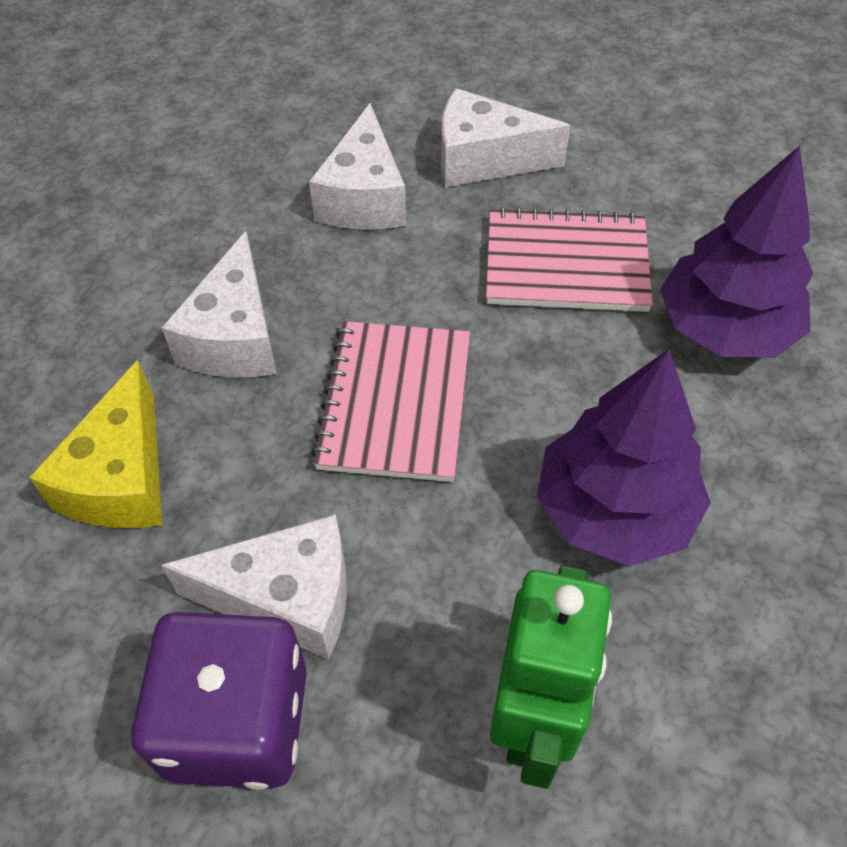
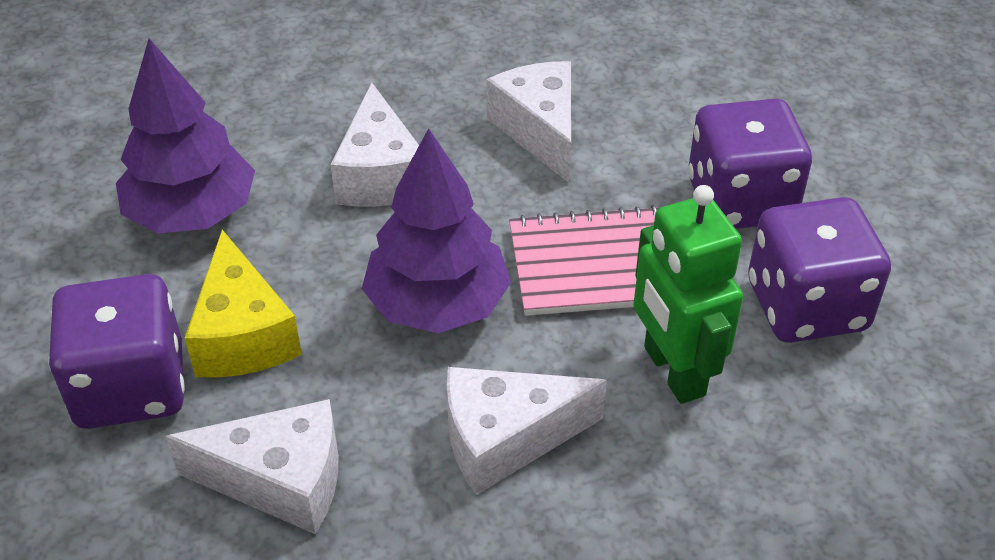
pink notebook: [311,321,470,482] [486,207,653,312] = 2 -> [509,205,661,316] = 1
purple dice: [131,612,307,789] = 1 -> [48,274,185,429] [688,99,812,229] [748,197,891,343] = 3

